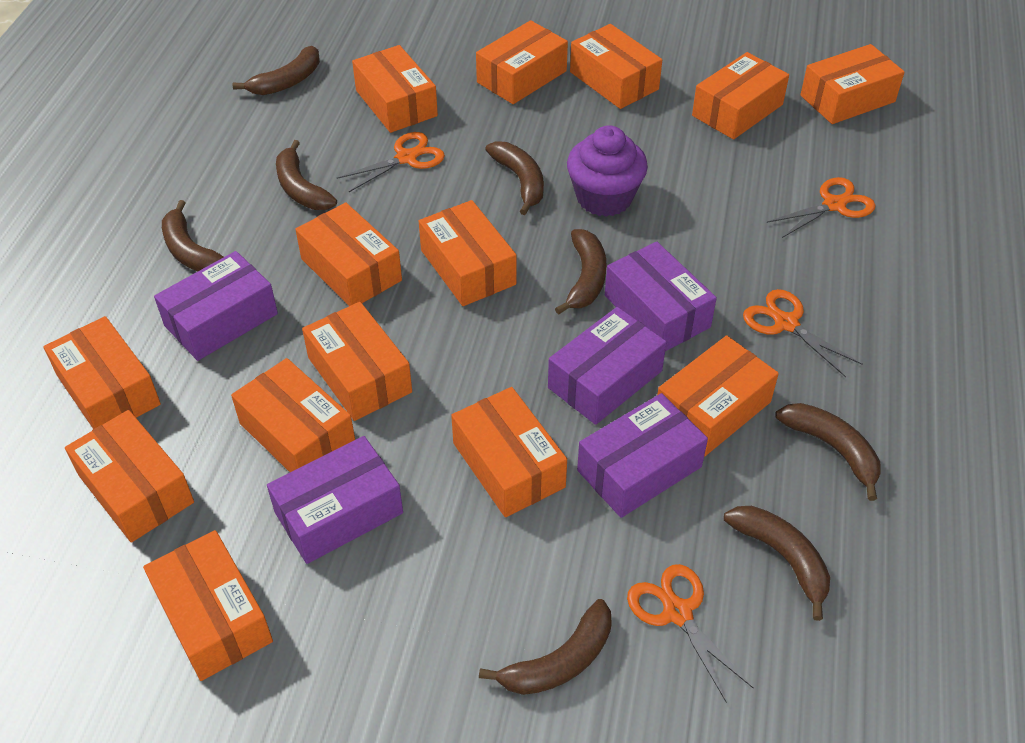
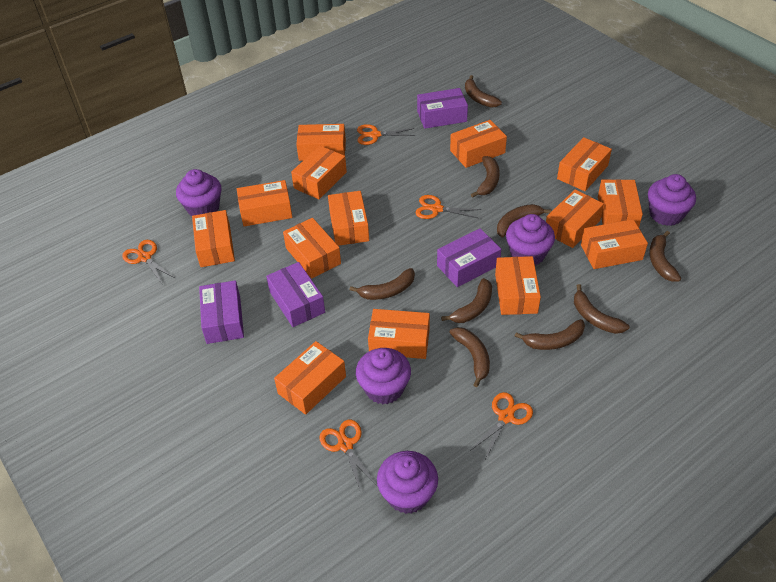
brown banana: [162,200,223,271] [232,46,320,95] [276,140,337,210] [479,599,612,695] [485,141,544,215] [555,229,607,315] [724,506,830,621] [775,403,881,501] = 8 -> [349,268,415,300] [441,278,492,323] [449,327,490,387] [465,75,502,108] [471,156,500,198] [497,204,552,237] [515,319,585,350] [574,284,629,334] [649,231,681,282] = 9
orange scissors: [337,132,445,192] [627,564,753,703] [743,289,862,377] [767,177,876,238] = 4 -> [122,240,175,284] [319,420,377,492] [357,124,415,145] [415,195,481,219] [470,392,533,459] = 5
purple box: [154,251,278,361] [267,436,403,564] [548,307,667,425] [577,393,708,518] [605,242,717,351] = 5 -> [199,280,244,344] [266,262,325,327] [417,88,468,129] [437,228,501,287] = 4
purple cupcake: [567,126,648,217] = 1 -> [176,169,221,216] [356,348,411,404] [377,451,438,514] [506,214,555,266] [648,174,696,226] = 5

